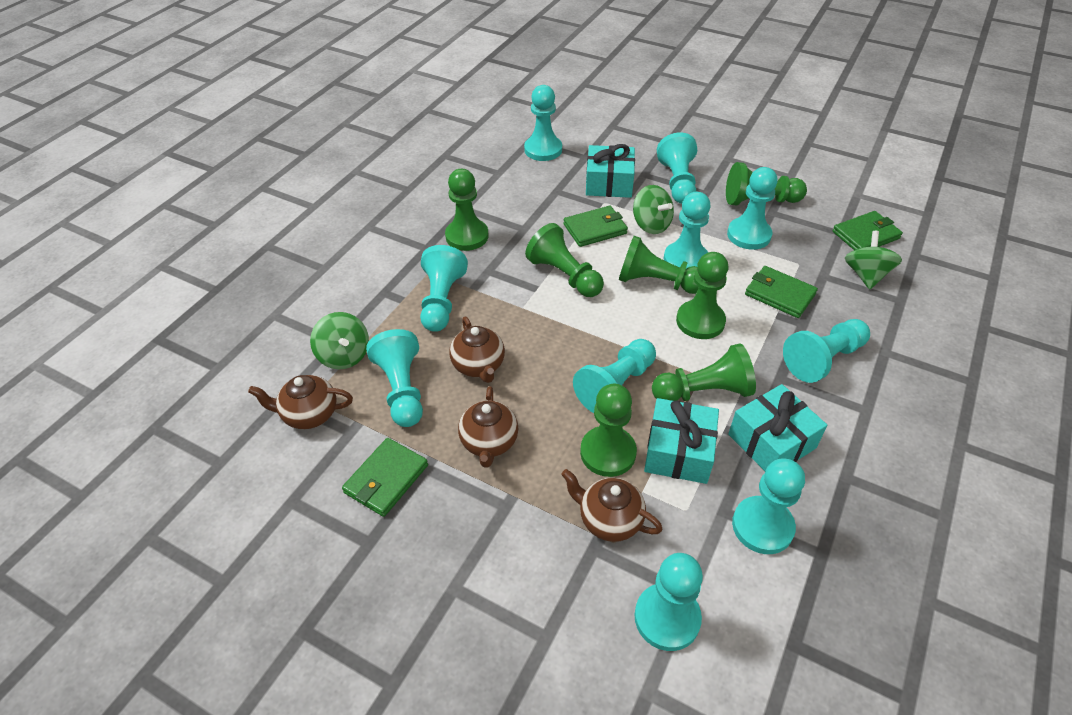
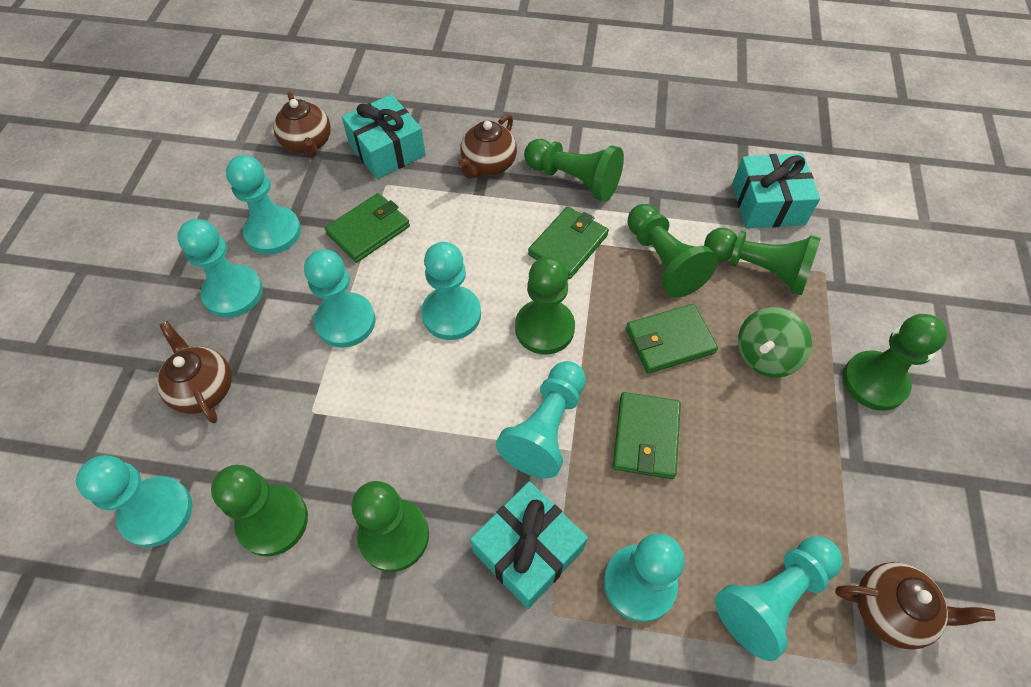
green spinning top: [310,312,369,369] [633,185,674,234] [845,231,902,289] = 3 -> [738,307,812,378] = 1
turquoise pawn: [366,329,423,427] [420,245,468,332] [524,85,562,161] [573,339,656,413] [634,553,703,651] [657,132,697,204] [663,192,711,268] [727,167,778,250] [732,458,805,554] [783,319,870,383] = 10 -> [76,455,192,547] [177,219,263,318] [226,155,301,254] [304,249,375,348] [421,242,481,340] [496,361,586,479] [604,534,685,622] [715,536,842,661] = 8

